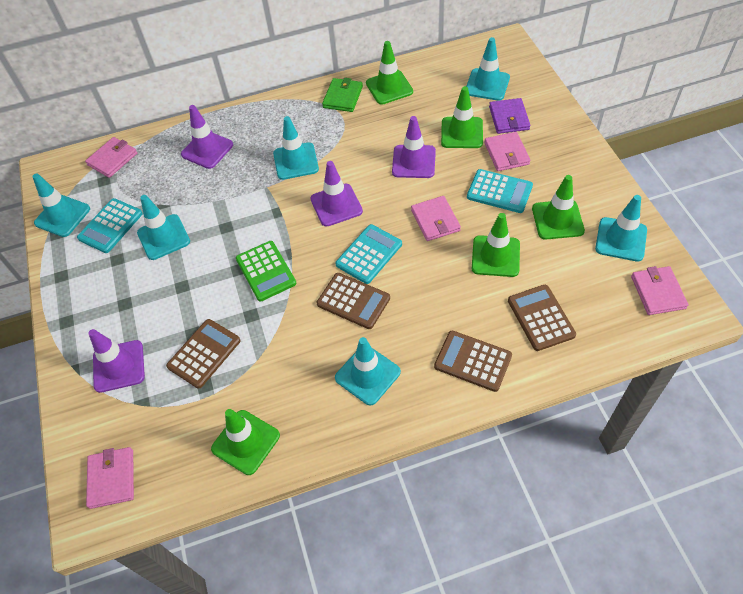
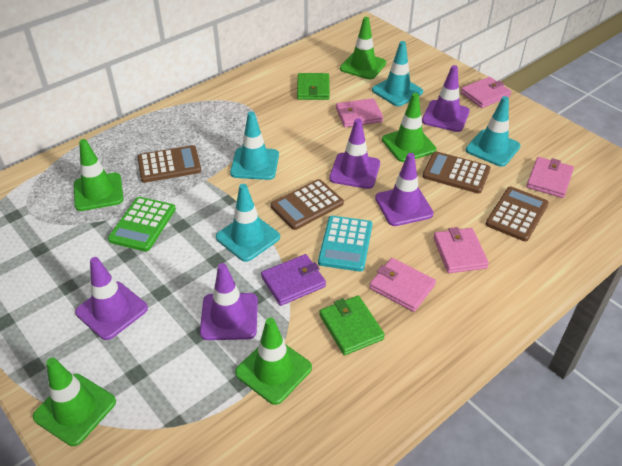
green wallet: [322,78,363,112] = 1 -> [297,73,330,100] [319,296,385,355] = 2
purple traffic cone: [89,329,145,393] [181,105,233,169] [311,161,363,227] [392,116,436,178] = 4 -> [75,257,148,340] [200,263,258,340] [329,118,380,189] [375,153,434,226] [422,65,470,132] = 5
turquoise calculator: [77,198,143,253] [335,224,402,284] [467,169,533,213] = 3 -> [318,216,372,272] = 1
turquoise traffic cone: [32,173,90,237] [137,195,190,260] [273,116,319,180] [335,337,401,405] [466,37,510,101] [595,195,647,262] = 6 -> [216,184,280,262] [230,111,279,180] [372,41,423,106] [466,96,521,167] = 4

